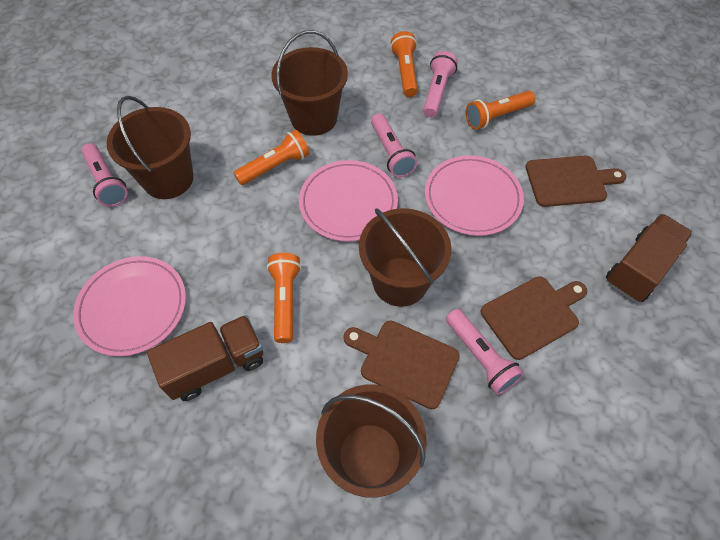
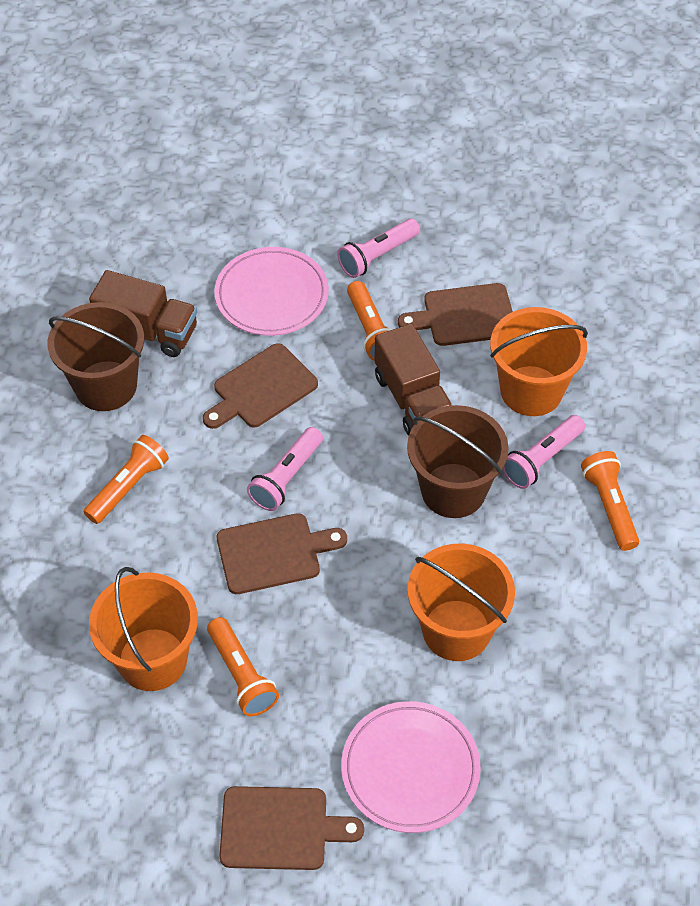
brown bucket: [106,96,194,199] [272,30,348,136] [316,384,427,498] [359,208,451,307] = 4 -> [48,302,144,411] [407,405,509,518] = 2
brown cutting board: [343,320,460,409] [481,276,587,360] [525,156,626,207] = 3 -> [203,343,318,429] [217,513,347,594] [219,786,364,870] [398,283,513,346] = 4
orange bucket: none = 0 -> [89,567,198,691] [408,544,515,661] [490,307,588,416] = 3
pink flashlight: [81,143,128,207] [371,113,418,178] [423,51,458,117] [446,309,524,395] = 4 -> [247,427,323,511] [337,218,420,278] [503,415,585,489] = 3
pink plate: [73,256,186,356] [299,160,398,242] [425,155,524,236] = 3 -> [214,247,329,336] [341,701,481,833] = 2

